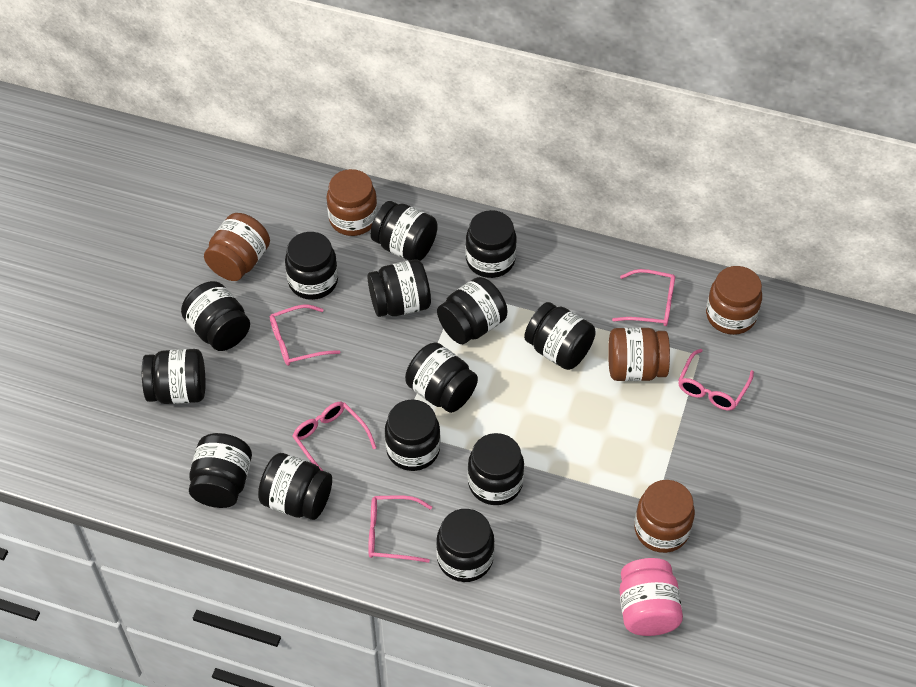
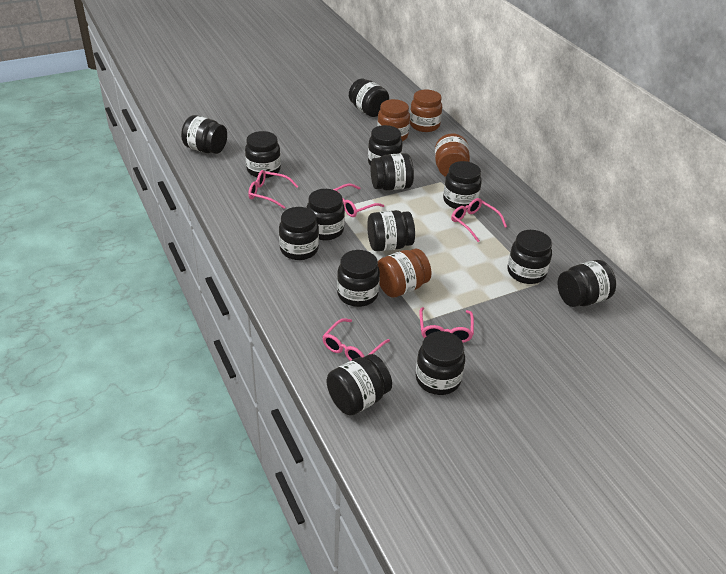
brown jar: [204,213,270,281] [327,169,378,236] [608,327,670,381] [634,480,695,553] [706,266,762,335] = 5 -> [377,99,410,141] [378,249,432,298] [410,90,442,132] [435,133,470,177] = 4
pink jar: [619,558,683,636] = 1 -> none = 0

